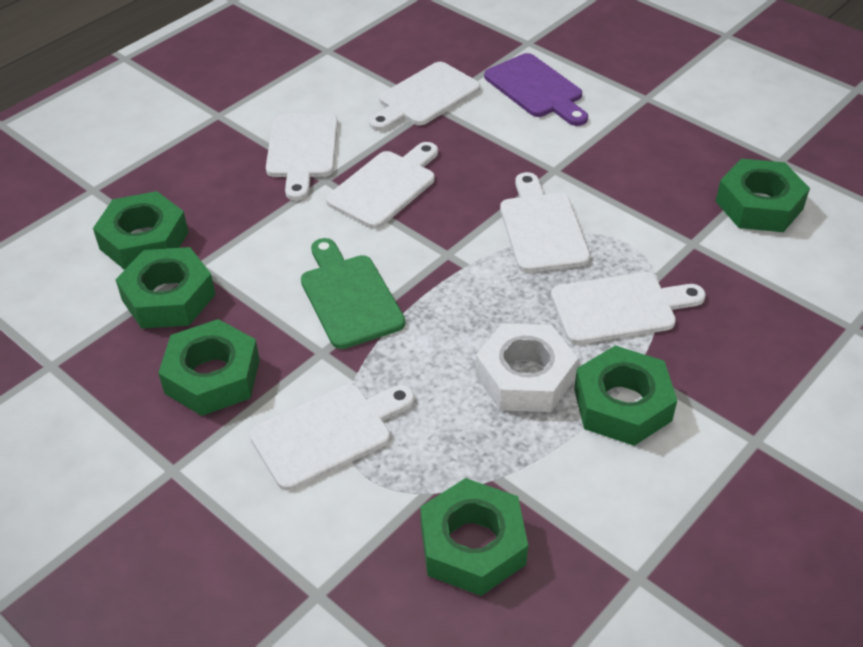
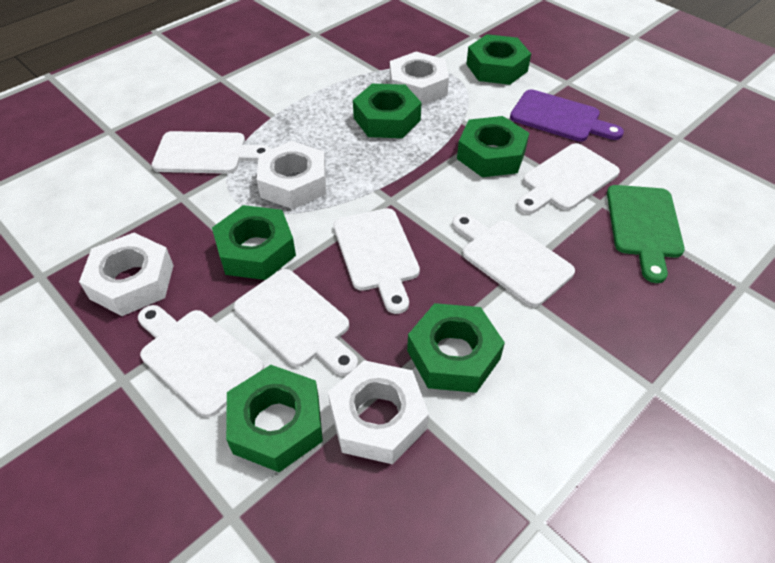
white nut: [475,323,578,412] = 1 -> [79,233,174,316] [257,141,326,209] [328,360,429,464] [390,52,449,106] = 4

